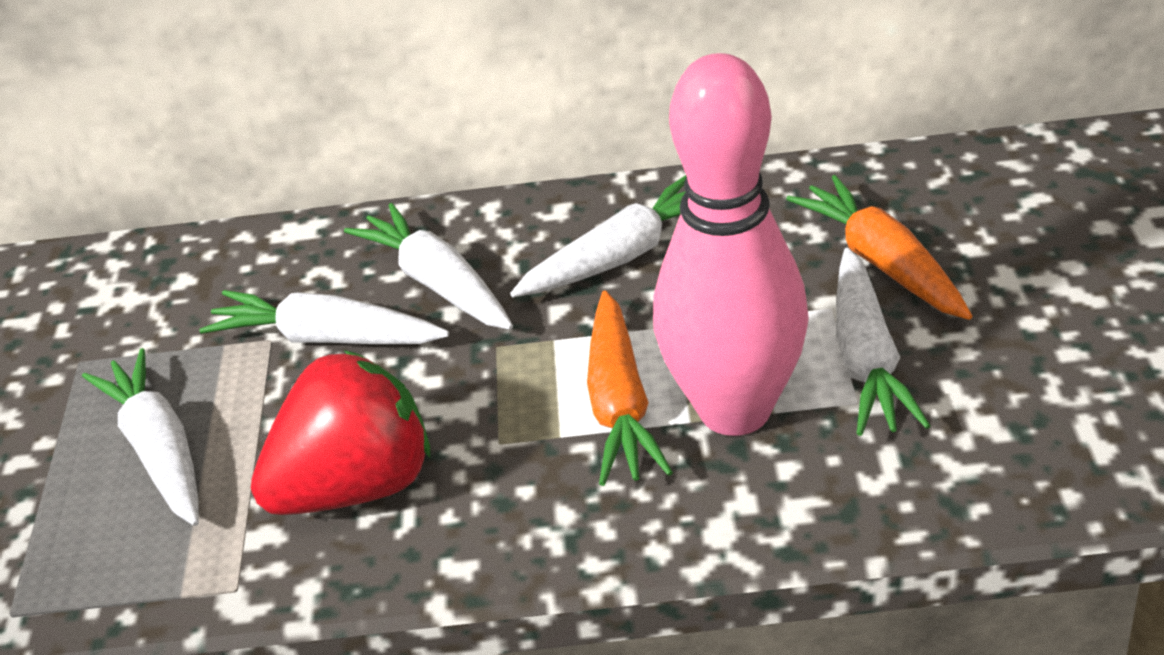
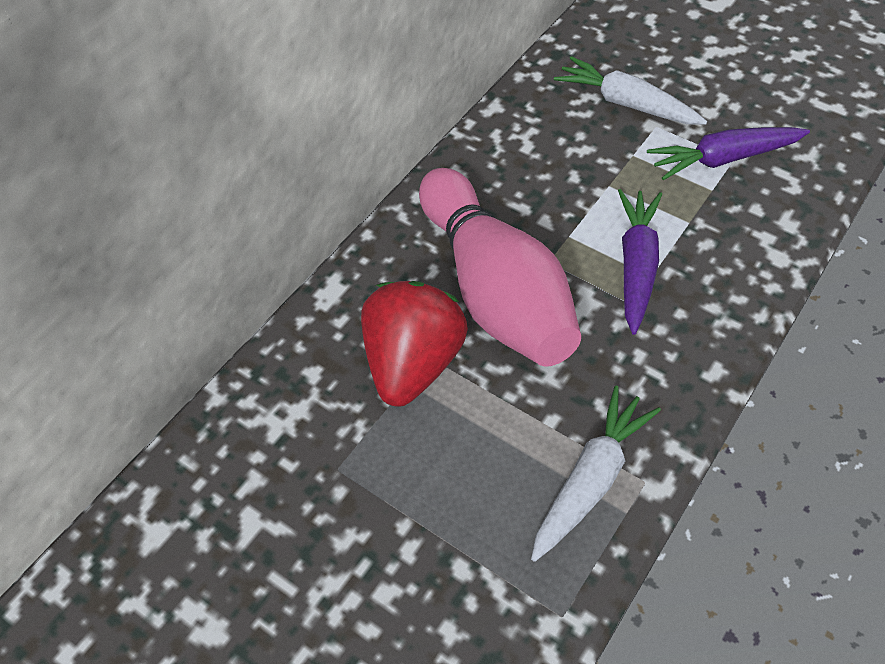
orange carrot: [587,291,673,486] [786,175,972,320] = 2 -> none = 0
purple carrot: none = 0 -> [618,189,662,335] [647,127,810,180] = 2
white carrot: [82,348,199,526] [199,290,449,344] [344,203,513,330] [510,175,686,297] [836,248,931,436] = 5 -> [531,386,661,562] [554,56,707,125] = 2

